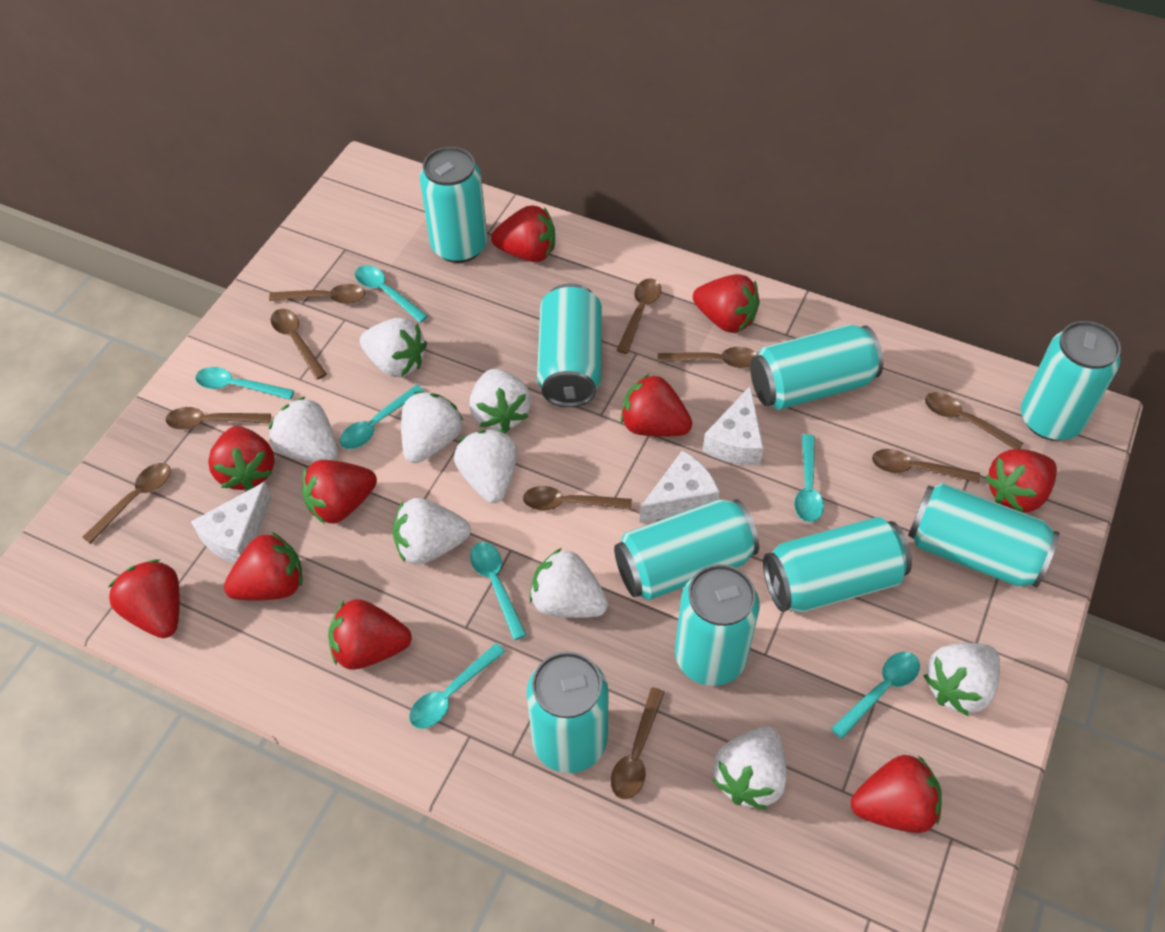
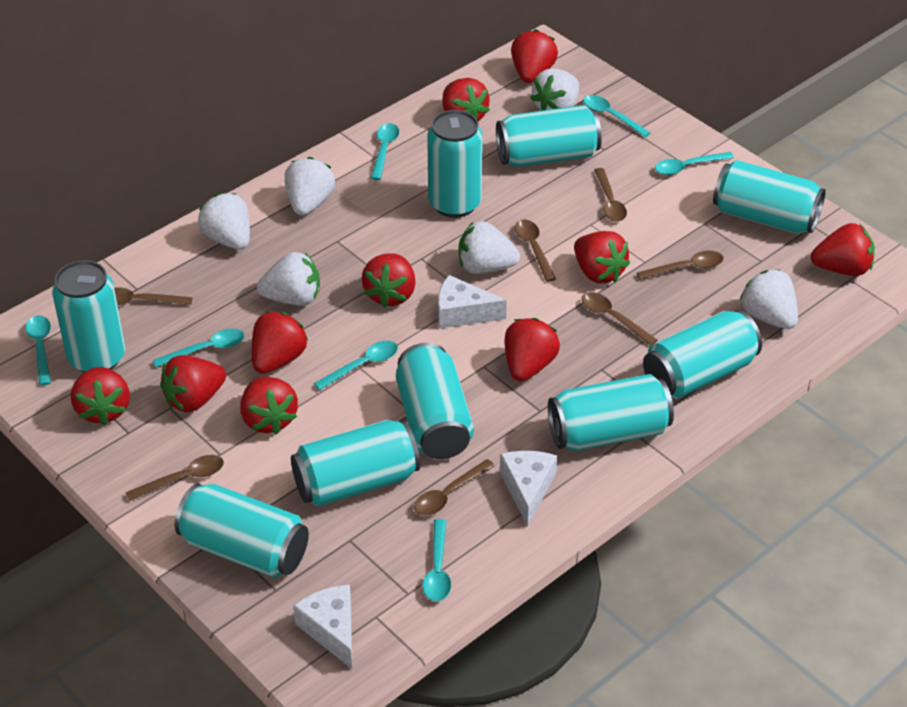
brown spoon: [82,463,171,544] [166,407,271,429] [269,284,365,304] [271,309,327,380] [523,486,632,511] [611,687,665,799] [616,278,661,354] [658,347,758,368] [872,449,980,483] [925,392,1023,449] = 10 -> [114,287,193,305] [126,455,224,501] [414,459,495,516] [515,219,556,282] [581,292,658,346] [594,168,627,222] [637,251,724,280] = 7
white strawberry: [269,396,338,462] [360,318,427,377] [392,498,471,565] [401,392,464,463] [454,430,517,503] [470,369,531,431] [530,548,608,618] [712,727,787,810] [923,643,1000,717] = 9 -> [198,193,250,249] [257,252,320,305] [285,157,335,215] [459,221,520,274] [530,68,579,111] [740,269,798,329] = 6

